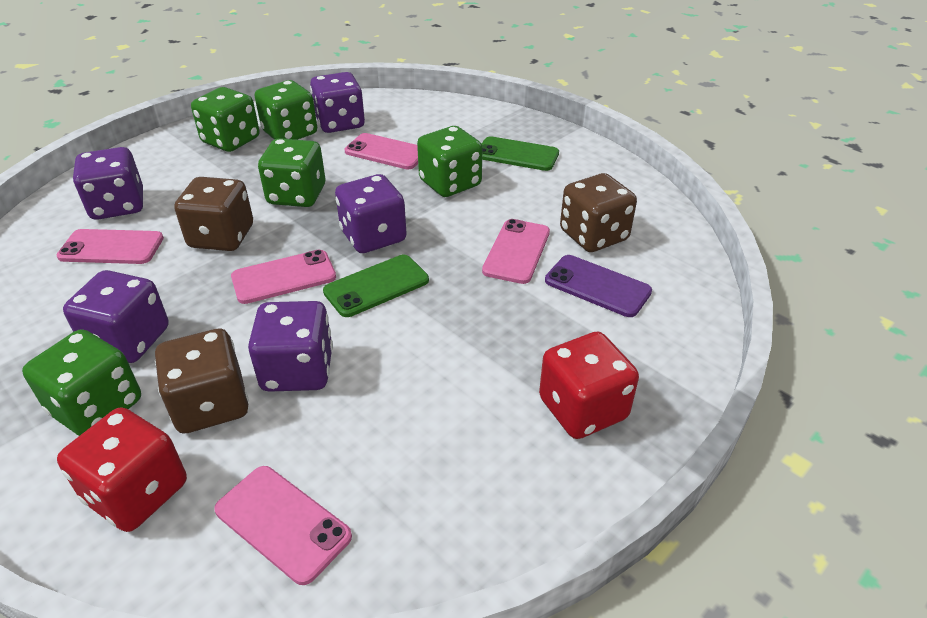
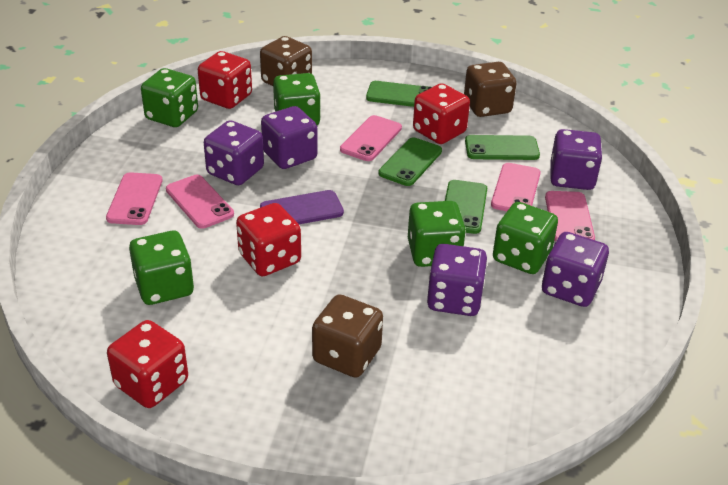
green phone: [323,255,429,317] [482,136,559,171] = 2 -> [366,81,432,107] [378,137,442,186] [445,180,487,234] [465,135,540,160] = 4
red dice: [57,407,187,532] [539,331,639,439] = 2 -> [107,320,188,408] [198,51,252,109] [236,203,301,276] [413,83,470,144] = 4

